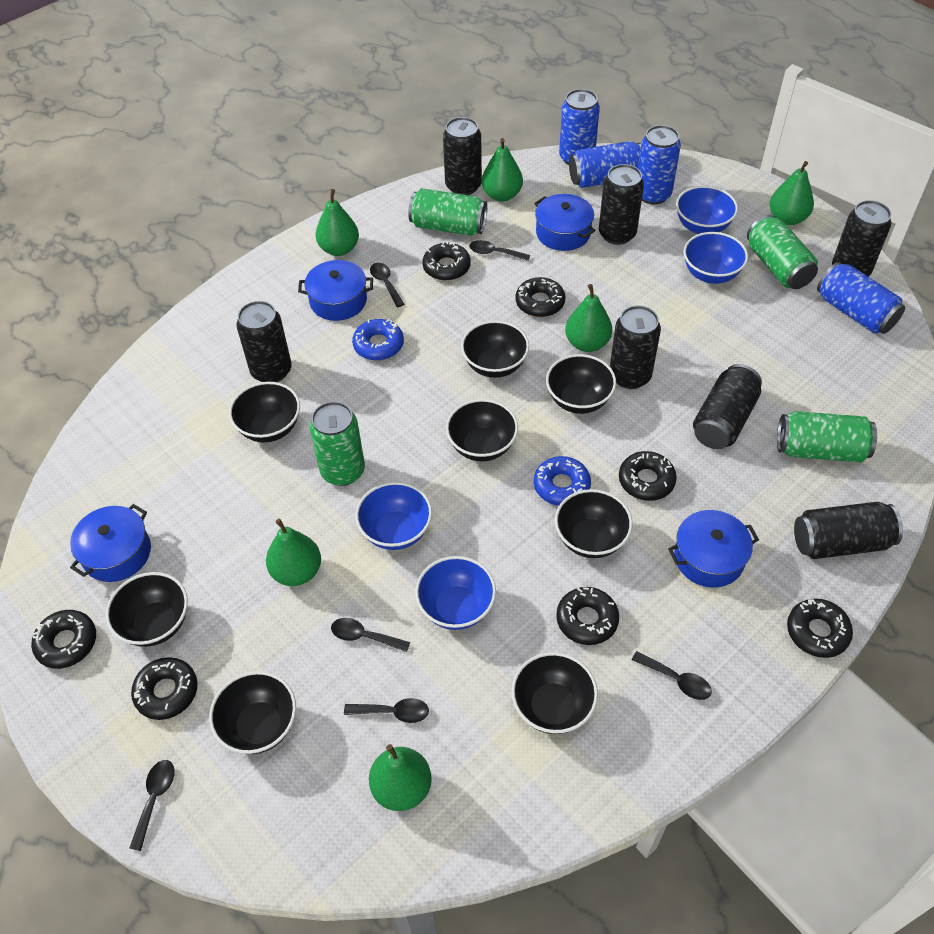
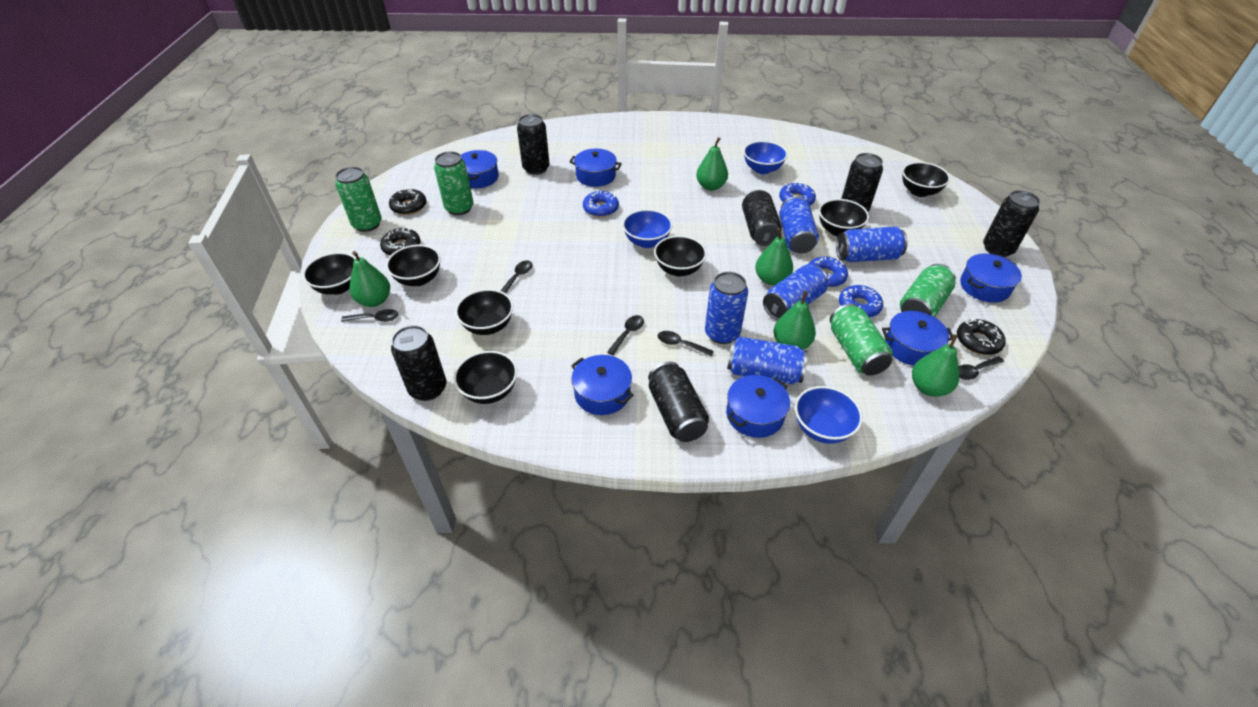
black bowl: [106,572,188,647] [209,671,296,754] [229,382,300,443] [446,399,518,461] [461,320,529,378] [511,652,598,734] [546,354,616,414] [555,489,633,558] = 8 -> [303,252,356,295] [386,245,441,286] [454,351,517,404] [455,289,513,335] [654,235,707,277] [819,199,869,236] [902,162,950,197] = 7
black can: [236,301,292,382] [443,117,482,195] [599,164,644,245] [610,305,661,389] [693,364,762,449] [794,502,903,559] [832,200,891,277] = 7 -> [391,325,446,401] [517,114,550,175] [648,361,709,442] [742,190,782,246] [841,153,883,212] [983,190,1040,257] = 6
black donut: [31,610,96,669] [131,657,198,720] [422,241,471,281] [515,277,565,317] [556,587,619,645] [619,451,677,501] [787,598,853,658] = 7 -> [380,227,421,256] [389,188,426,215] [957,318,1006,355] = 3
black spoon: [129,760,175,851] [331,618,410,652] [344,698,429,723] [370,263,405,307] [469,240,530,261] [632,651,712,700] = 6 -> [341,309,398,322] [501,260,533,293] [607,315,644,355] [658,331,714,356] [959,356,1004,380] = 5
blue bowl: [355,482,432,550] [415,556,496,630] [676,186,738,234] [684,232,748,284] = 4 -> [622,209,673,248] [743,141,788,174] [795,386,863,444] = 3
blue can: [559,89,600,165] [569,141,641,188] [638,125,681,205] [817,262,905,334] = 4 -> [705,272,748,344] [727,337,808,384] [763,264,828,320] [779,196,819,253] [836,227,908,262] = 5
blue donut: [352,319,404,361] [534,456,591,506] = 2 -> [583,191,619,217] [779,182,816,205] [809,257,848,287] [839,285,883,317] = 4
blue pot: [70,504,151,582] [298,260,373,321] [534,194,596,251] [668,510,759,588] = 4 -> [461,150,499,188] [570,149,622,187] [571,355,634,415] [726,375,790,438] [882,311,953,366] [960,254,1022,303] = 6
green pear: [266,519,321,586] [315,189,359,256] [369,744,432,811] [482,138,523,202] [565,284,612,352] [770,161,814,225] = 6 -> [350,251,390,307] [696,137,728,191] [755,228,793,285] [774,291,816,350] [912,334,959,397] = 5

